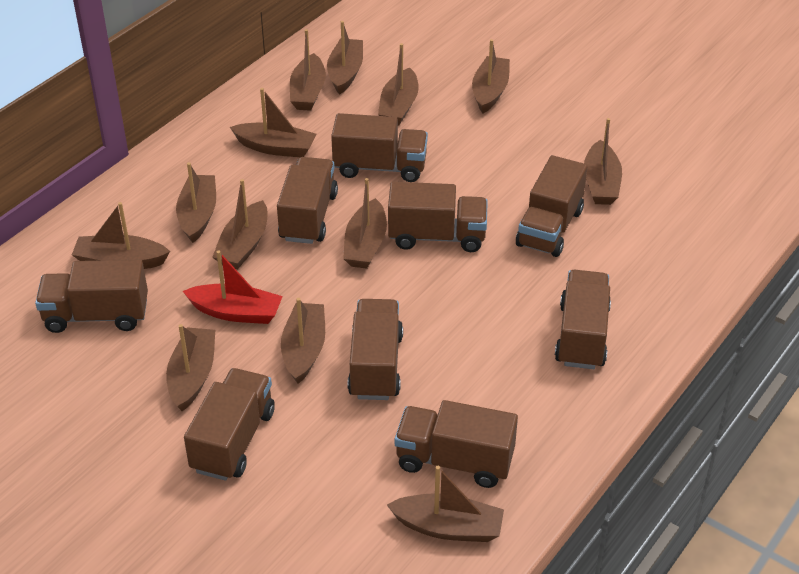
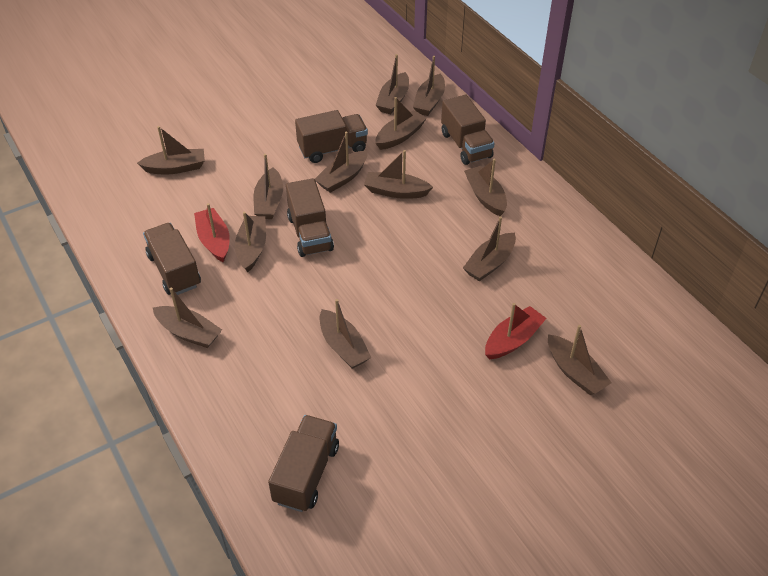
brown truck: [35,260,148,333] [184,368,275,481] [277,157,338,244] [331,113,428,182] [347,299,403,400] [388,182,488,252] [395,400,518,488] [516,155,588,257] [555,270,611,369] = 9 -> [143,223,201,295] [268,415,339,512] [286,178,334,257] [295,110,368,163] [441,95,495,165] = 5
red boat: [183,251,283,324] = 1 -> [194,203,230,262] [485,303,546,359] = 2

